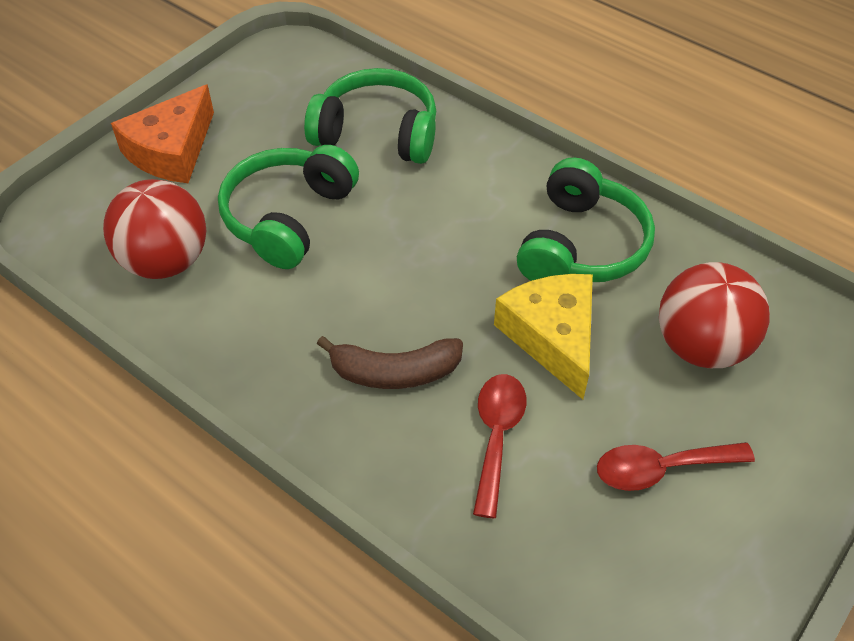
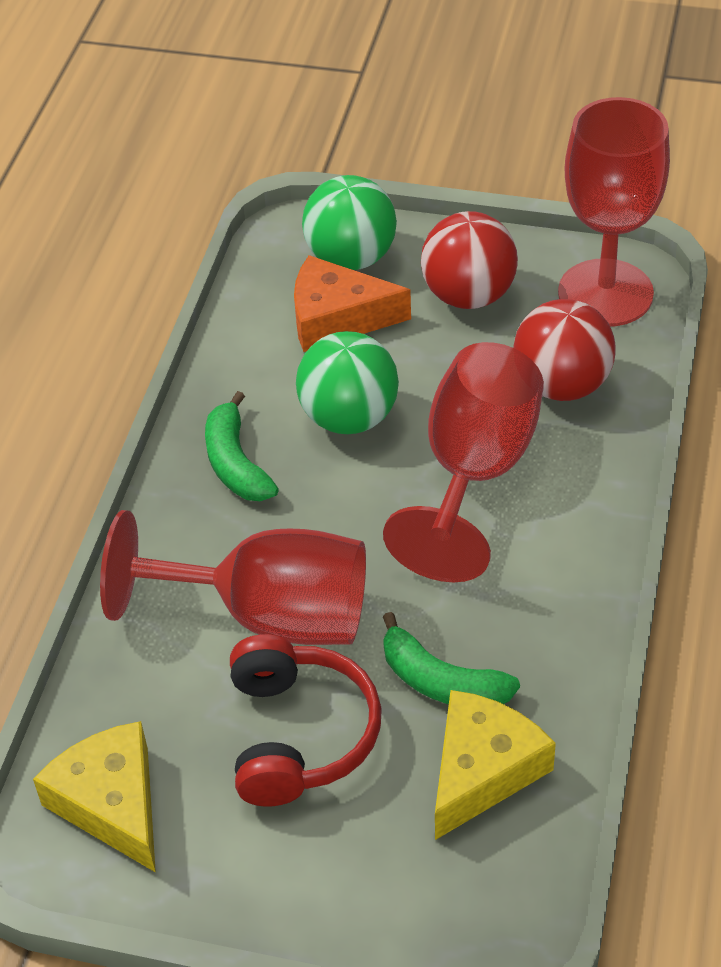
brown banana: [317,336,463,389] = 1 -> none = 0
green ball: none = 0 -> [296,331,399,434] [302,175,397,270] = 2
green banana: none = 0 -> [205,391,279,501] [383,612,520,704] = 2
green headphones: [218,145,359,269] [304,68,436,164] [517,157,655,282] = 3 -> none = 0
red goblet: none = 0 -> [100,510,366,645] [383,342,544,582] [558,97,670,327] = 3
red headphones: none = 0 -> [230,634,382,807] = 1
red spoon: [473,374,526,518] [597,442,755,491] = 2 -> none = 0
yellow cheese: [494,274,593,399] = 1 -> [33,721,156,873] [435,690,556,840] = 2

